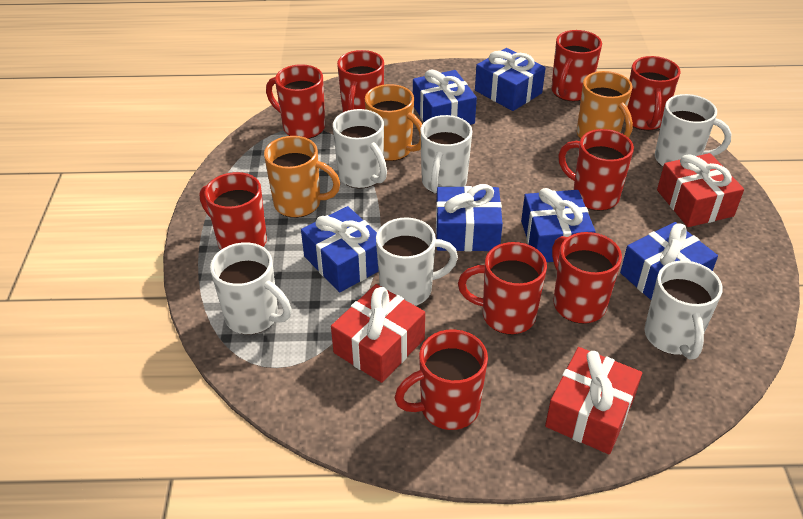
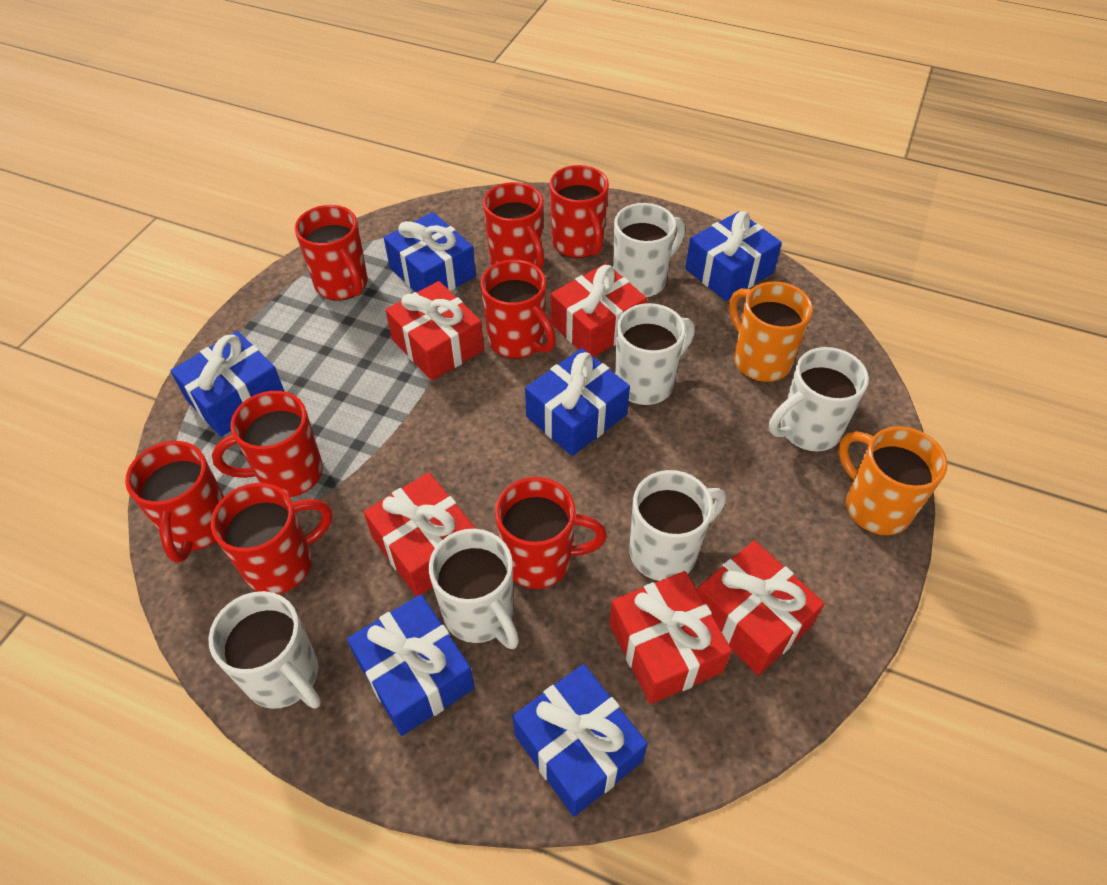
orange mug: [264,136,340,218] [365,84,422,161] [577,71,633,139] = 3 -> [729,282,813,382] [838,426,947,535] = 2
red gift: [331,284,425,383] [545,347,642,454] [657,153,744,227] = 3 -> [364,472,476,597] [386,281,484,381] [551,263,647,357] [609,571,732,704] [698,541,825,675] = 5
red mug: [200,172,267,250] [266,64,325,139] [337,50,384,112] [395,330,488,430] [458,242,547,335] [551,30,602,101] [552,232,622,324] [558,129,634,211] [628,56,681,130] = 9 -> [125,441,224,563] [211,483,332,594] [212,391,323,497] [294,205,368,301] [480,260,556,359] [483,182,544,269] [495,477,607,589] [550,165,609,258] = 8

